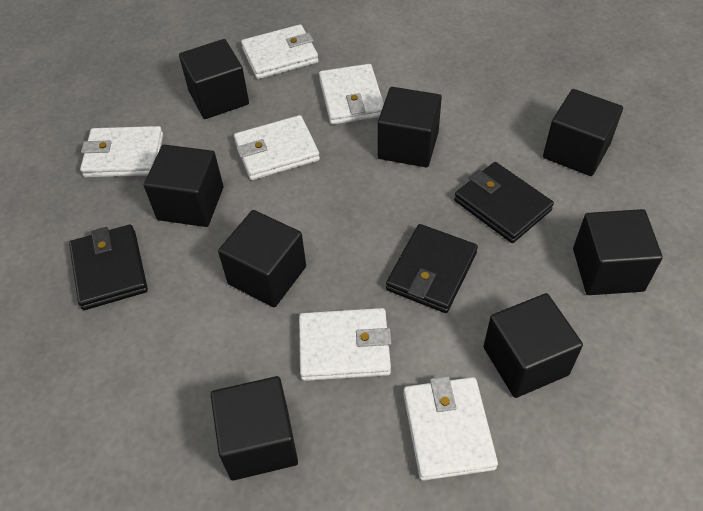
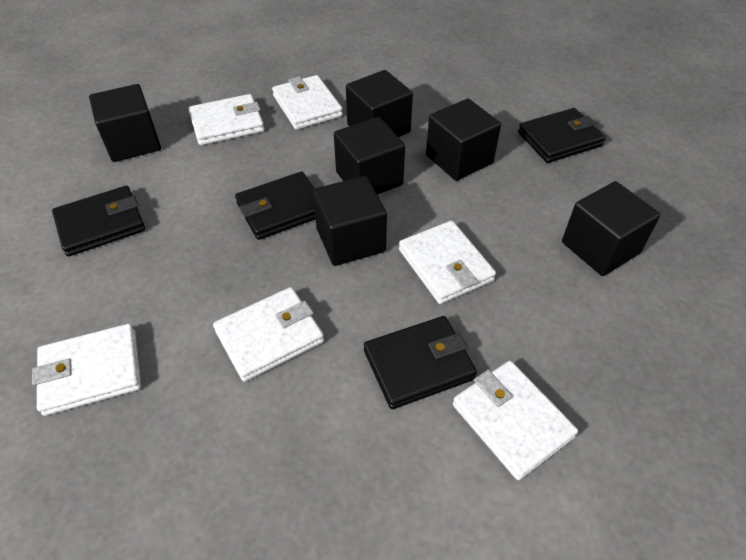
black cube: [144,145,223,227] [179,39,249,119] [211,376,298,480] [218,210,306,307] [378,87,442,167] [483,293,583,398] [543,89,623,176] [573,209,663,295] = 8 -> [89,84,161,162] [313,176,387,266] [334,117,405,195] [346,70,413,137] [426,98,501,181] [562,181,661,276] = 6
black wallet: [69,225,148,310] [386,224,478,313] [454,162,554,243] = 3 -> [52,186,145,256] [235,172,315,240] [364,316,477,409] [518,108,606,163] = 4

